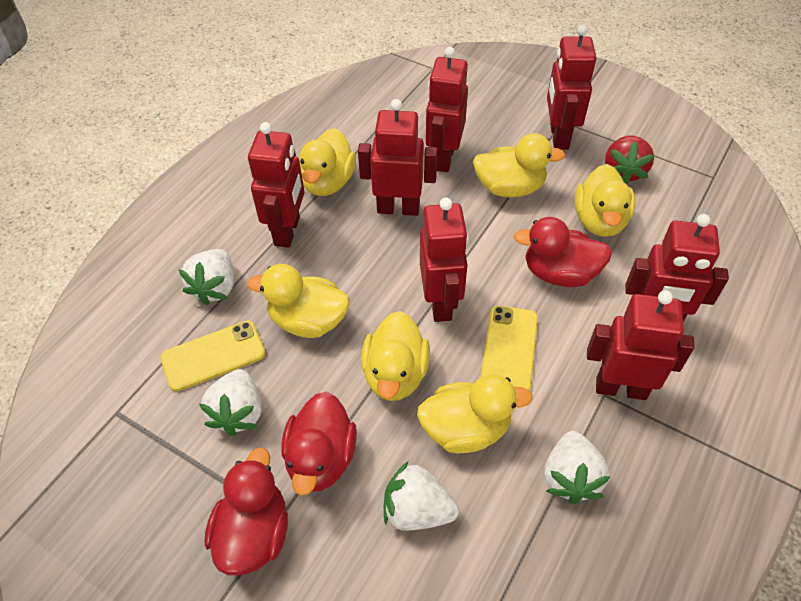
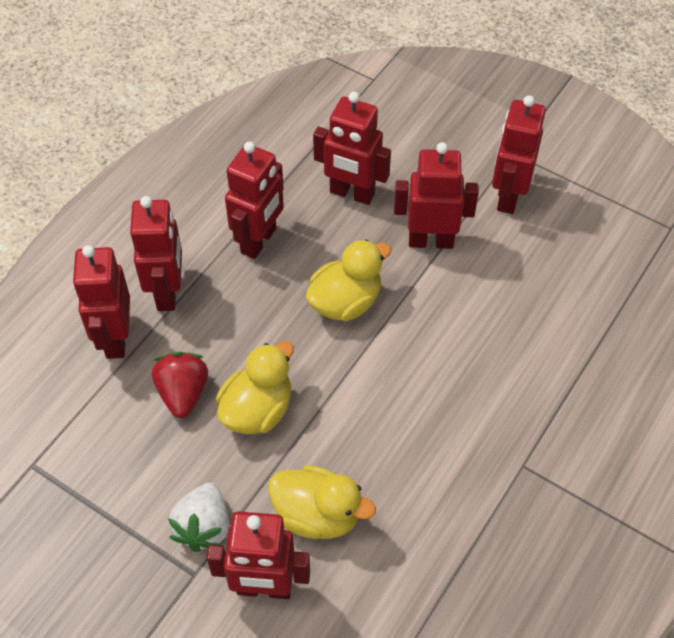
red duck: [205,447,288,575] [281,392,357,496] [514,217,612,287] = 3 -> none = 0
white strawberry: [178,249,234,305] [199,369,262,436] [384,461,459,531] [544,431,610,504] = 4 -> [168,483,229,552] = 1
yellow duck: [247,264,350,338] [299,128,356,196] [361,311,430,401] [417,375,533,453] [473,133,565,198] [574,164,635,237] = 6 -> [216,341,294,434] [268,465,376,539] [306,239,392,321] = 3
yellow phone: [160,320,266,392] [481,305,538,390] = 2 -> none = 0

